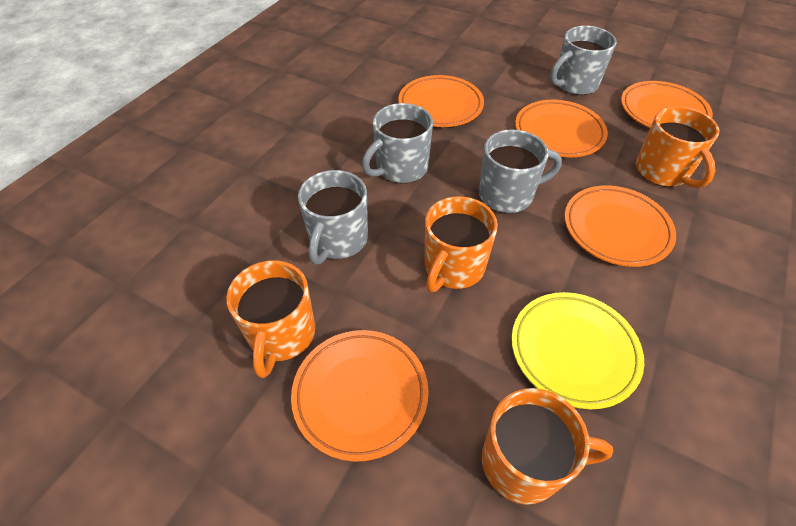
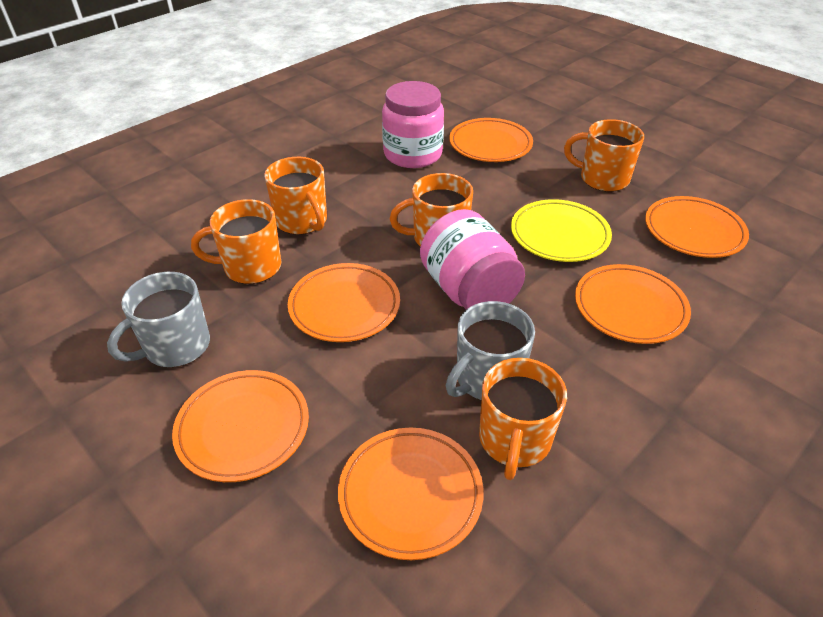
grey mug: [298,170,368,265] [362,103,433,183] [479,130,562,213] [550,26,617,95] = 4 -> [107,272,210,367] [445,301,535,400] = 2
orange mug: [226,260,315,378] [425,196,498,292] [482,388,613,505] [636,106,719,188] = 4 -> [191,199,281,284] [264,157,327,235] [390,173,473,247] [479,358,567,480] [564,119,644,192] = 5
orange plate: [291,330,429,462] [398,75,484,127] [515,100,608,157] [564,186,676,267] [621,81,713,128] = 5 -> [172,370,309,482] [288,263,400,342] [338,428,484,560] [449,118,533,162] [575,264,691,344] [645,196,749,258] = 6
pink jar: none = 0 -> [382,81,444,168] [420,209,525,310] = 2

